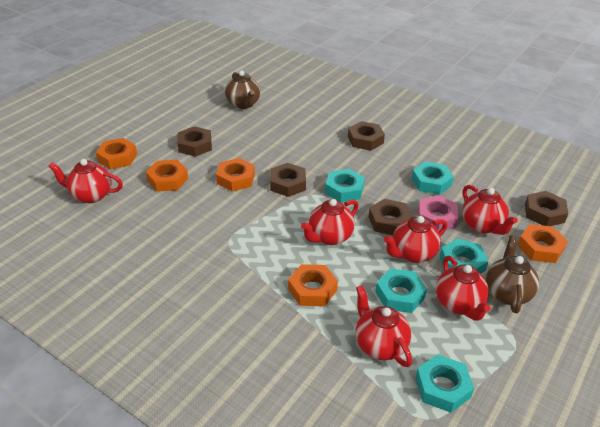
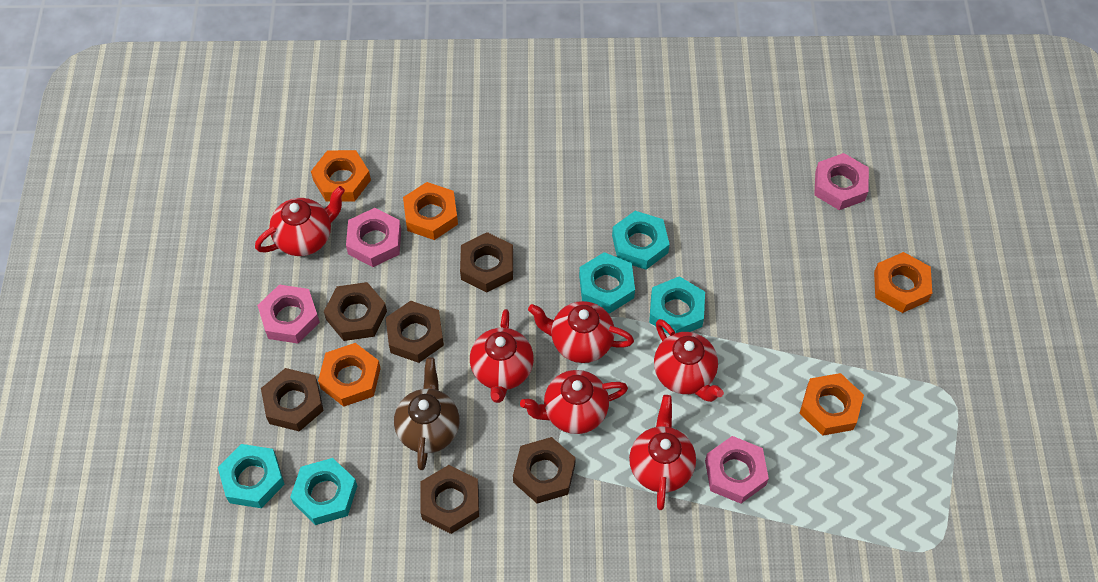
brown nut: [177,126,212,157] [270,163,306,197] [348,121,385,151] [369,199,413,235] [525,191,568,226] = 5 -> [261,368,324,431] [324,282,387,341] [386,301,444,363] [420,465,479,534] [460,232,513,293] [513,437,576,504] = 6
brown teapot: [225,70,260,109] [486,236,539,313] = 2 -> [394,357,460,470] = 1
pink nut: [418,195,459,232] = 1 -> [257,284,320,344] [346,208,401,267] [705,436,769,504] [814,153,869,210] = 4

